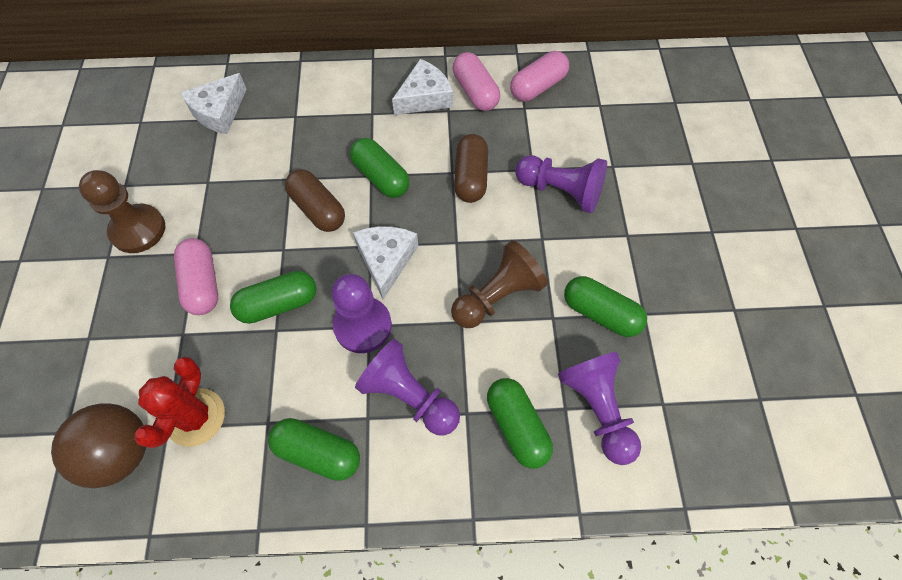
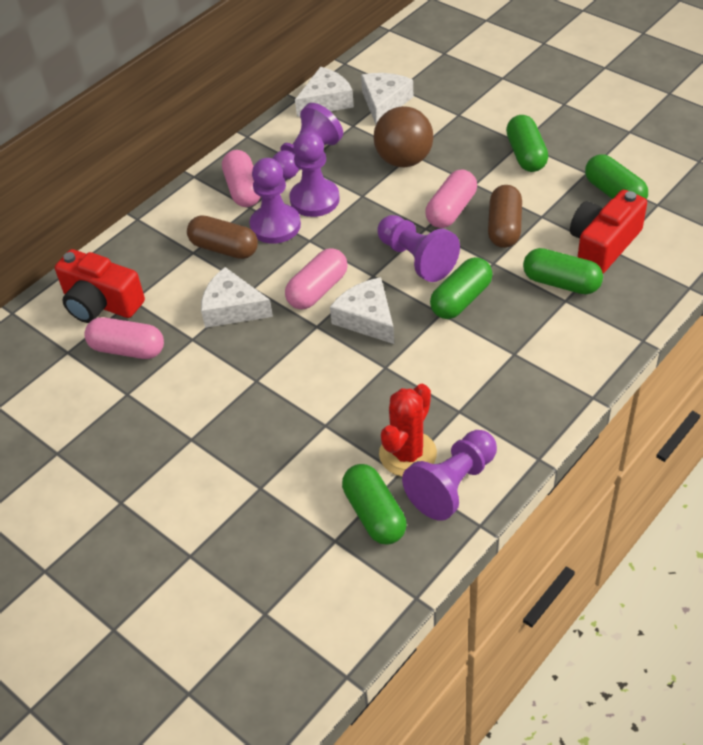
brown pawn: [79,170,165,253] [451,240,548,328] = 2 -> none = 0
pink capsule: [174,238,218,315] [453,52,500,111] [510,51,569,101] = 3 -> [85,317,164,359] [222,150,261,207] [285,248,348,310] [425,169,477,228] = 4
purple pawn: [331,274,392,353] [355,339,460,435] [515,155,607,213] [558,352,641,465] = 4 -> [250,158,301,244] [272,103,343,179] [289,132,340,217] [377,215,460,282] [402,430,497,521] = 5
red camera: none = 0 -> [55,249,145,323] [570,190,647,273] = 2
white cheese: [180,73,247,134] [353,226,418,300] [392,59,453,115] = 3 -> [201,267,273,328] [295,67,354,117] [330,277,394,344] [361,73,414,124] = 4

